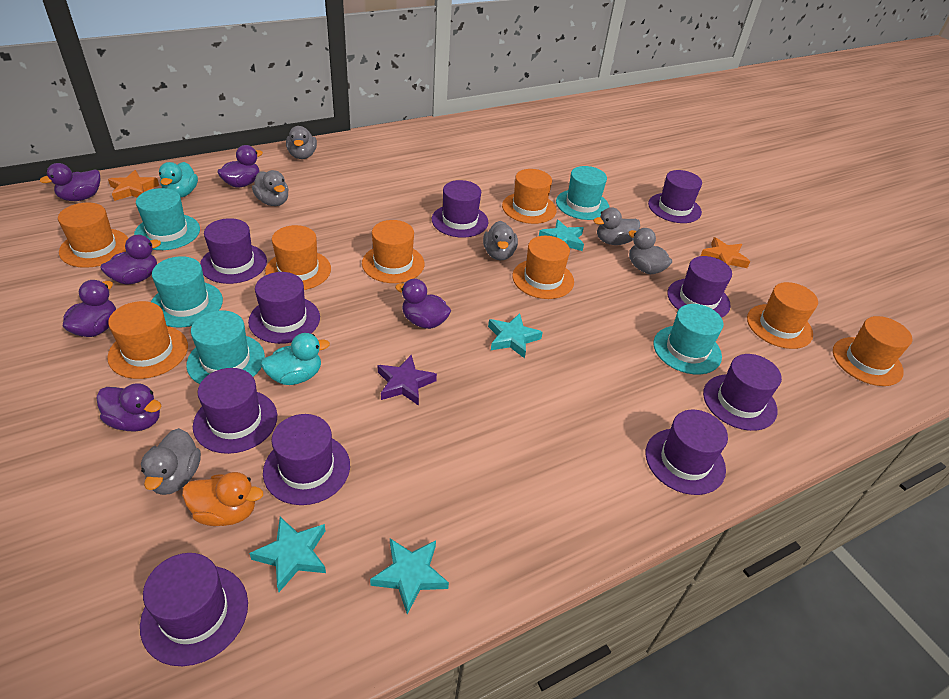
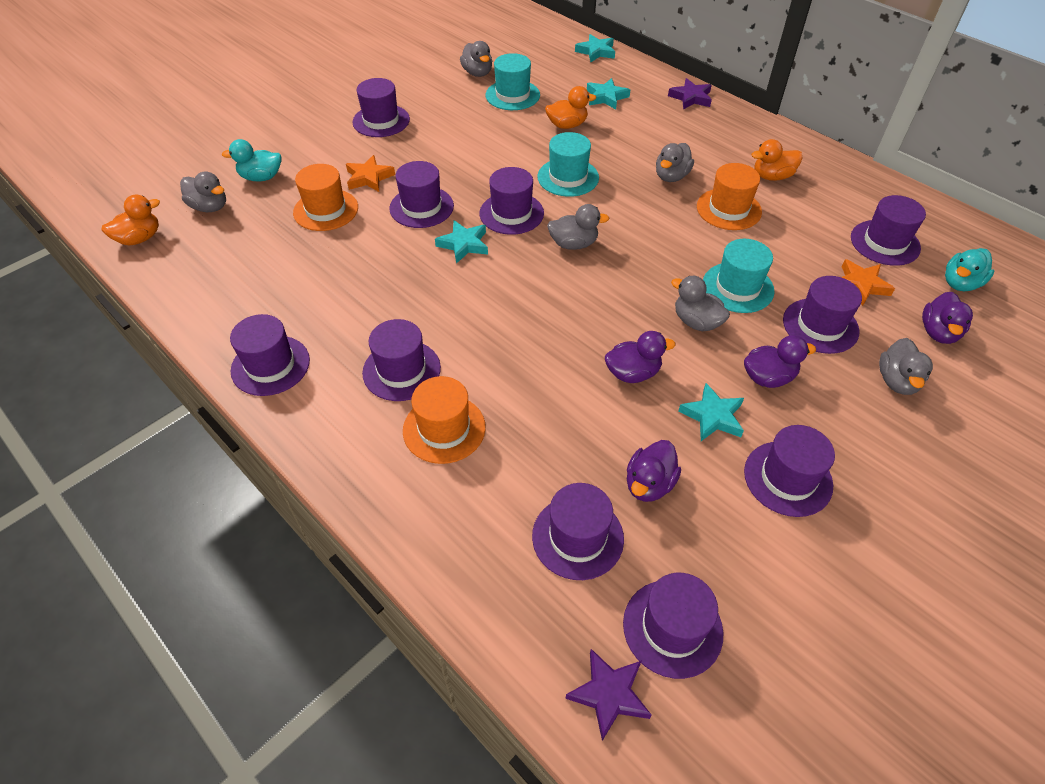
orange duck: [182,472,263,526] = 1 -> [102,195,160,245] [545,86,596,129] [751,139,803,181] = 3
orange hat: [58,202,128,268] [107,301,188,379] [265,225,331,290] [362,220,424,283] [502,169,557,224] [512,236,574,299] [747,282,818,349] [833,316,912,386] = 8 -> [293,164,358,231] [403,376,486,464] [697,163,762,230] = 3
purple duck: [40,163,100,201] [63,280,116,337] [96,383,162,432] [101,235,161,285] [217,145,263,188] [395,279,451,329] = 6 -> [605,331,675,383] [627,440,681,502] [744,335,816,388] [922,292,973,344] = 4
purple star: [378,355,437,406] = 1 -> [565,649,652,741] [668,78,712,110] = 2
turquoise hat: [134,188,200,250] [151,256,223,327] [186,310,265,384] [556,166,609,220] [653,304,724,374] = 5 -> [486,53,540,110] [537,132,599,197] [703,239,774,313] = 3

